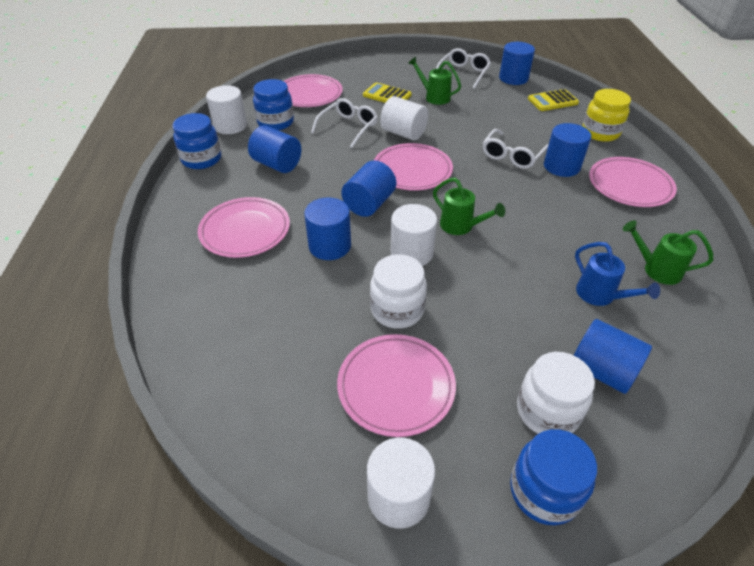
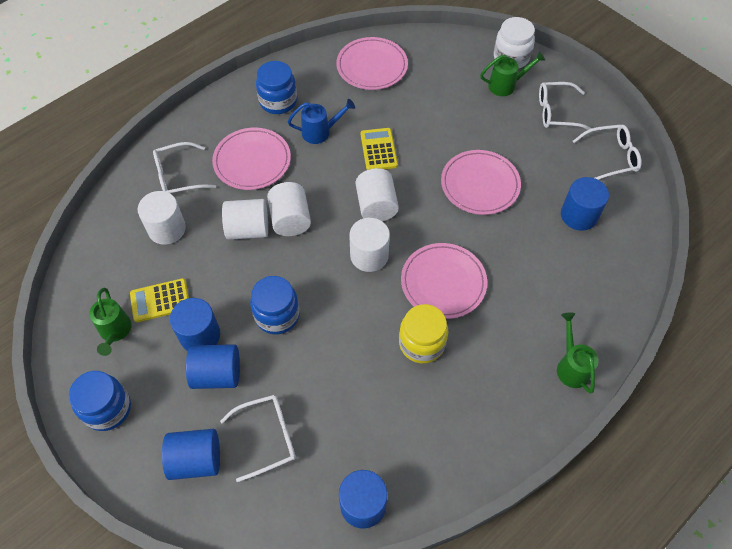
blue cylinder: [248,125,301,173] [304,197,351,260] [341,161,396,217] [499,42,535,85] [544,123,591,177] [574,319,652,394] = 6 -> [162,429,220,480] [170,298,220,351] [186,344,240,389] [339,470,387,529] [561,177,609,231] = 5
pink plate: [198,197,290,258] [284,74,343,107] [337,334,456,437] [374,143,453,191] [589,157,677,207] = 5 -> [212,128,291,190] [336,37,408,90] [401,243,487,319] [441,150,521,215] = 4
white cylinder: [206,85,247,134] [367,438,435,529] [380,96,428,140] [391,204,437,266] = 4 -> [138,191,186,245] [222,199,268,240] [267,182,311,236] [349,218,390,272] [356,168,399,221] = 5
white glasses: [311,98,378,148] [436,48,491,89] [483,129,549,169] = 3 -> [153,142,216,193] [220,395,296,482] [539,82,592,130] [573,125,642,180] = 4
white jar: [370,254,427,329] [517,352,595,434] = 2 -> [494,17,535,69] = 1

